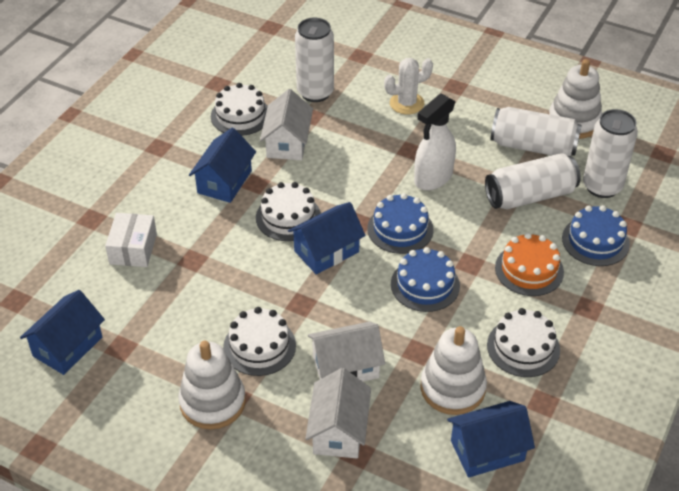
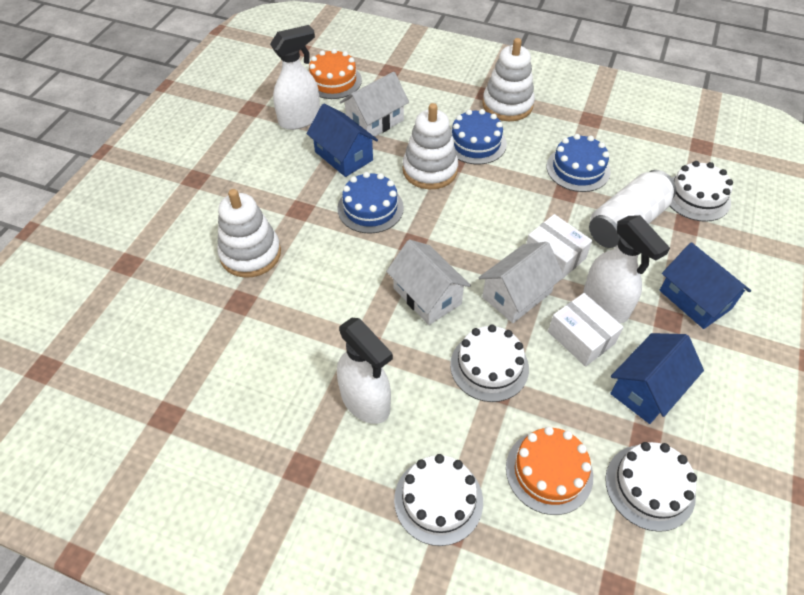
blue house: [20,290,105,375] [189,128,256,203] [288,202,365,274] [447,401,535,478] = 4 -> [306,104,378,177] [610,333,704,424] [660,242,751,329] = 3
orange cake: [495,233,564,296] = 1 -> [309,49,362,99] [506,426,593,515] = 2
white box: [105,213,157,267] = 1 -> [526,214,592,280] [548,293,623,367] = 2
white cactus: [384,58,433,114] = 1 -> none = 0
white can: [295,18,334,102] [485,153,581,209] [490,107,582,156] [583,109,638,198] = 4 -> [589,170,676,248] = 1
white spray bottle: [414,94,456,191] = 1 -> [270,25,320,130] [337,318,393,424] [583,215,670,323] = 3

